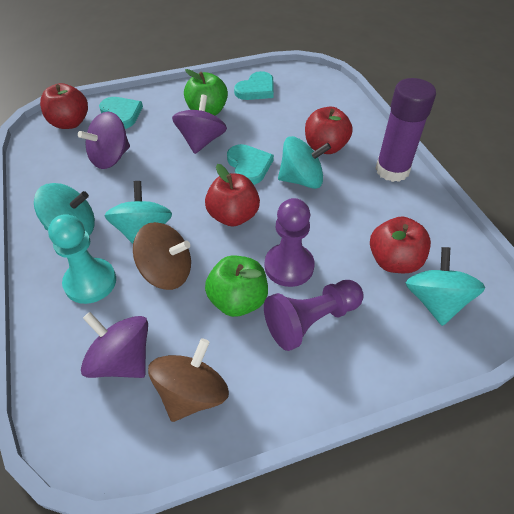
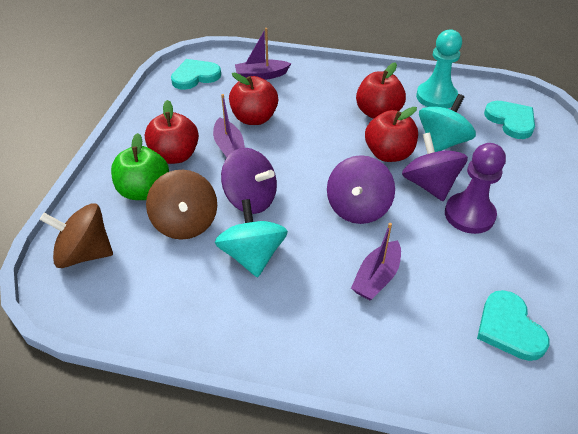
green apple: [184,69,228,115] [205,255,268,317] = 2 -> [111,133,169,200] = 1
purple boat: none = 0 -> [213,94,245,158] [235,28,291,80] [351,223,401,300] = 3
purple glue stick: [375,78,436,182] = 1 -> none = 0
purple pawn: [264,280,364,351] [265,198,315,287] = 2 -> [445,143,506,234] = 1
turquoise spinning top: [34,183,95,236] [105,181,172,244] [278,136,331,189] [406,247,485,326] = 4 -> [215,199,288,278] [419,94,476,152] = 2

